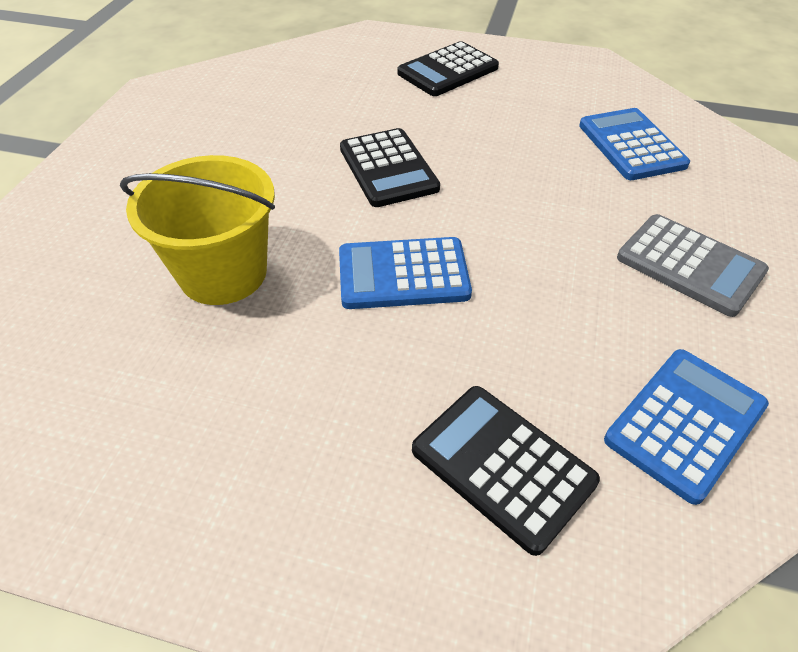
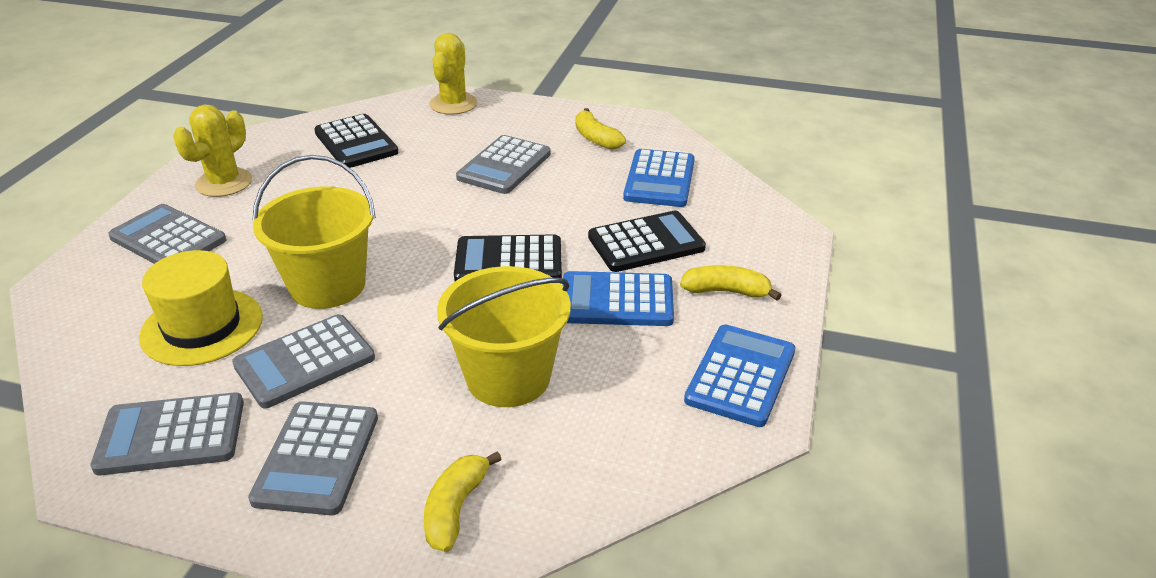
grey calculator: [617,214,769,317] = 1 -> [91,393,244,475] [108,204,226,264] [232,314,375,408] [248,401,378,515] [456,135,551,194] = 5
yellow banana: none = 0 -> [424,451,502,552] [576,108,626,149] [680,265,781,301] = 3
yellow bucket: [120,155,275,305] = 1 -> [252,155,376,309] [437,266,571,407] = 2
yellow cactus: none = 0 -> [173,105,252,197] [429,33,477,115] = 2
yellow hat: none = 0 -> [139,250,263,366] = 1

